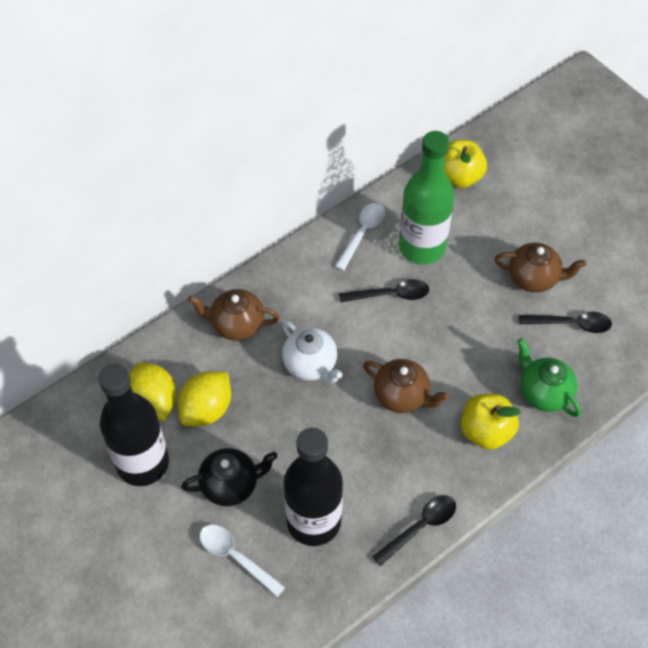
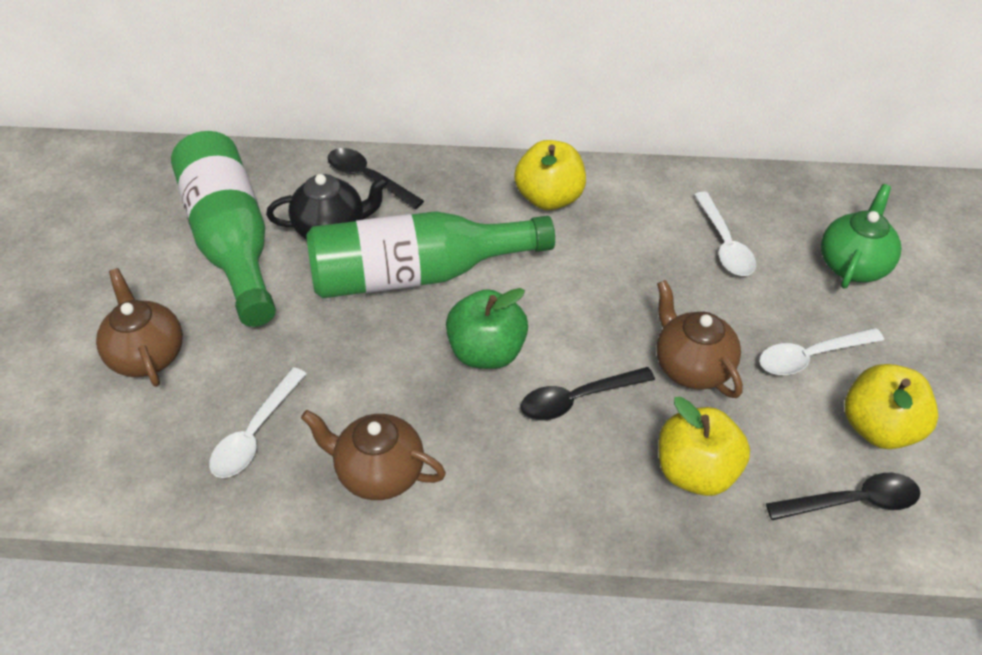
black bottle: [98,364,169,486] [284,428,343,546] = 2 -> none = 0
green apple: none = 0 -> [446,288,528,369] = 1
green bottle: [399,131,454,264] = 1 -> [171,131,276,327] [306,211,555,298] = 2
white spoon: [200,525,285,597] [335,203,385,271] = 2 -> [209,367,307,478] [694,191,756,276] [759,328,884,375] = 3
white teapot: [282,321,342,384] = 1 -> none = 0
yellow apple: [444,140,487,188] [461,394,521,450] = 2 -> [514,140,586,210] [658,397,750,496] [845,364,938,449] = 3
yellow lemon: [129,362,177,421] [178,371,231,426] = 2 -> none = 0

